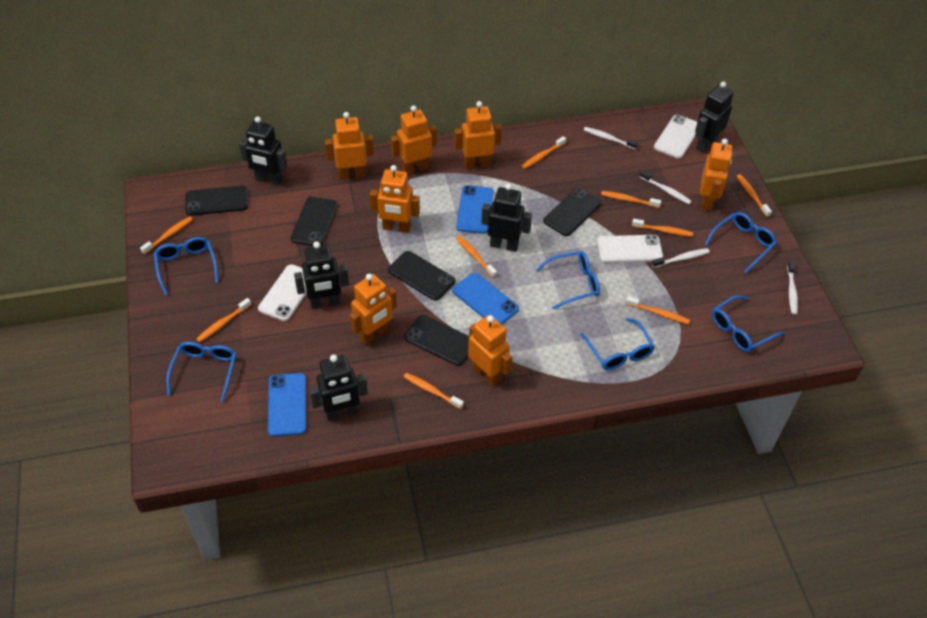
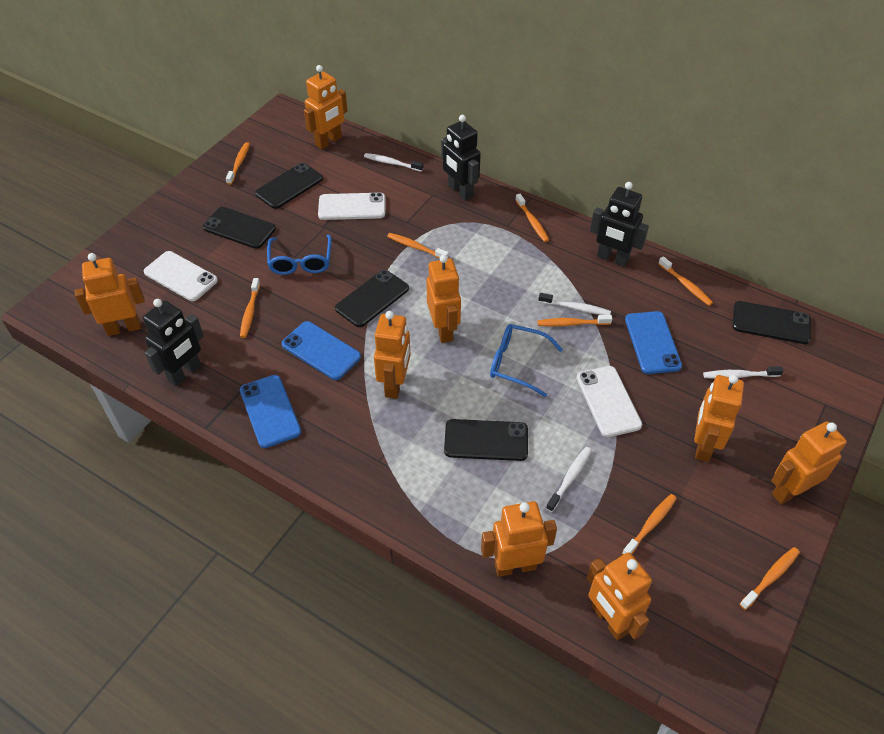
black robot: [239,117,288,186] [294,242,349,309] [309,354,368,421] [481,184,532,252] [695,81,733,153] = 5 -> [143,299,204,386] [441,115,481,201] [590,182,649,267] = 3
blue glasses: [154,237,219,295] [166,342,236,402] [536,251,600,309] [580,318,655,370] [704,212,777,273] [712,295,784,352] = 6 -> [267,235,332,275] [490,324,563,397] = 2
orange robot: [325,112,374,180] [350,274,397,345] [370,165,420,233] [391,105,437,175] [454,101,501,169] [468,315,512,387] [700,139,732,211] = 7 -> [75,253,145,336] [304,65,347,149] [374,311,411,399] [426,255,461,343] [481,501,557,577] [587,552,652,640] [694,375,744,462] [771,421,847,504] = 8
orange toothbrush: [140,216,193,254] [196,298,252,343] [403,373,464,409] [456,236,497,278] [522,136,566,169] [601,191,661,208] [626,296,690,324] [632,219,693,237] [737,174,772,217] = 9 -> [226,142,250,185] [240,278,260,338] [387,233,449,259] [515,194,549,242] [538,315,612,326] [622,494,677,555] [658,256,713,306] [740,547,800,610] = 8

